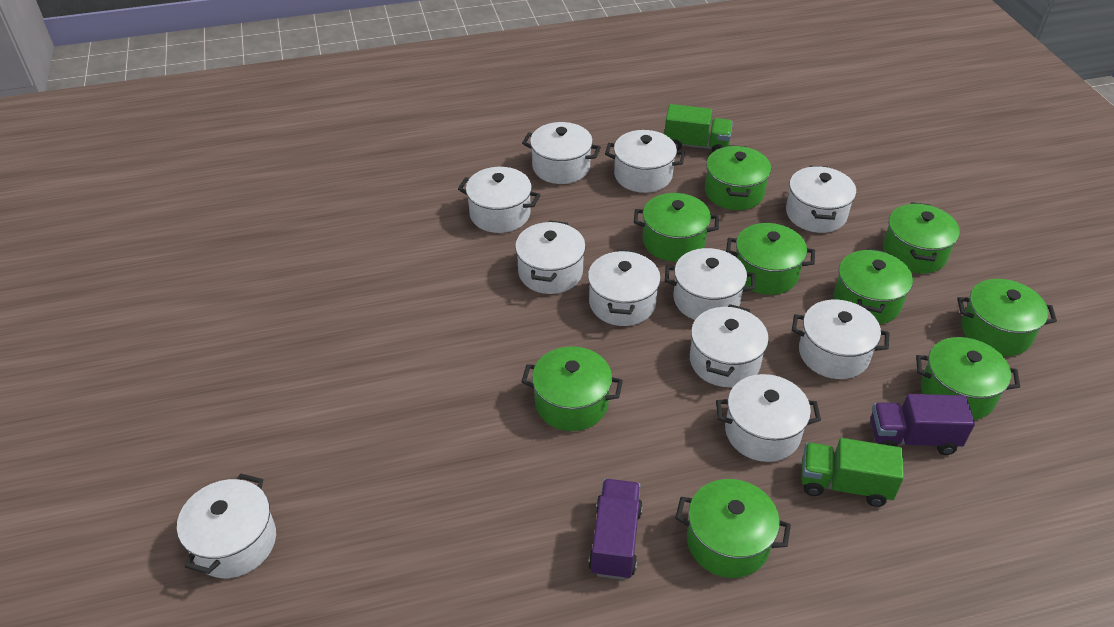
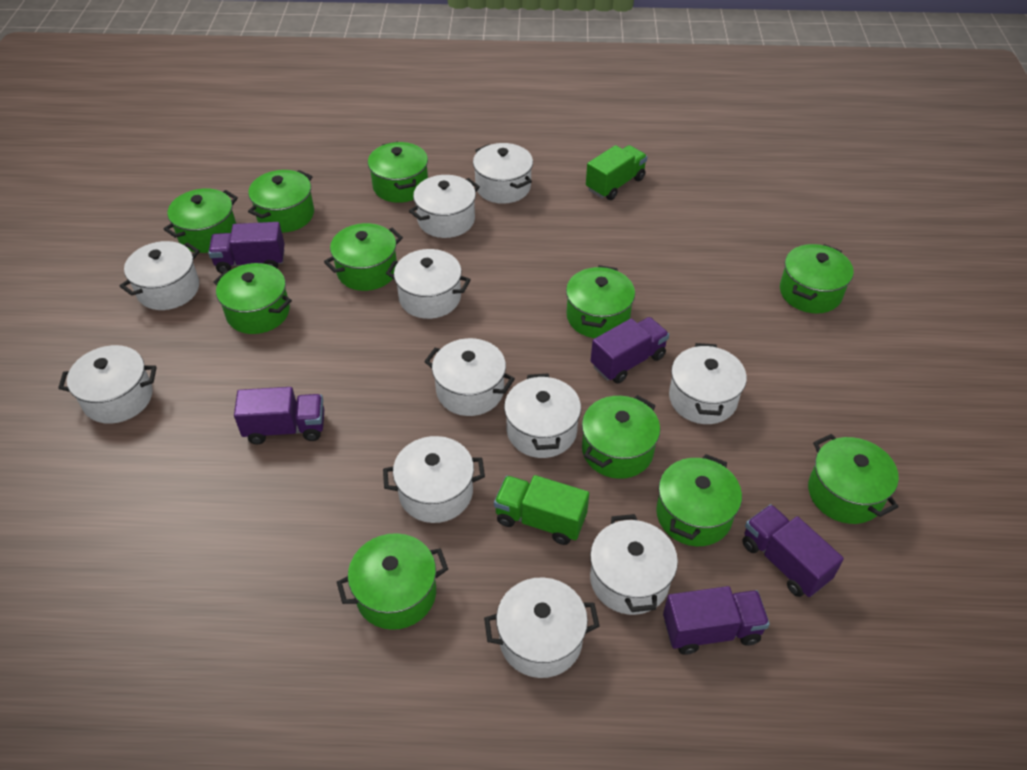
green pot: [521,346,623,431] [634,193,719,262] [675,479,791,578] [705,145,771,210] [726,223,815,295] [834,248,913,324] [883,202,960,274] [916,337,1020,420] [957,279,1057,356] = 9 -> [164,188,238,253] [213,263,292,334] [248,170,314,233] [324,223,403,291] [337,533,448,630] [368,142,428,203] [566,265,635,338] [582,395,660,479] [656,454,742,546] [780,244,854,314] [808,434,899,524] = 11
purple truck: [588,479,643,580] [870,394,975,455] = 2 -> [208,222,285,273] [234,387,324,444] [591,317,669,384] [663,586,770,655] [742,504,844,597] = 5

